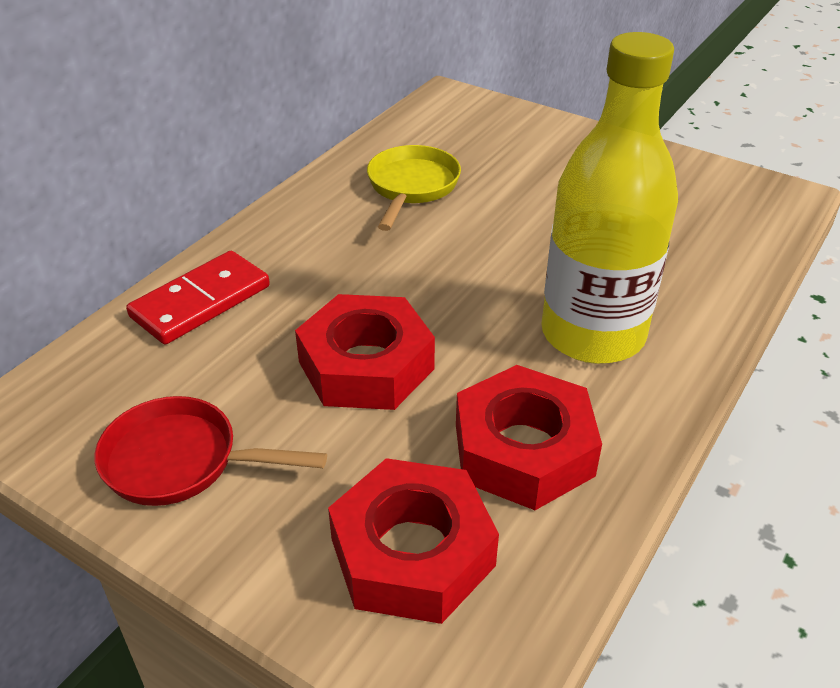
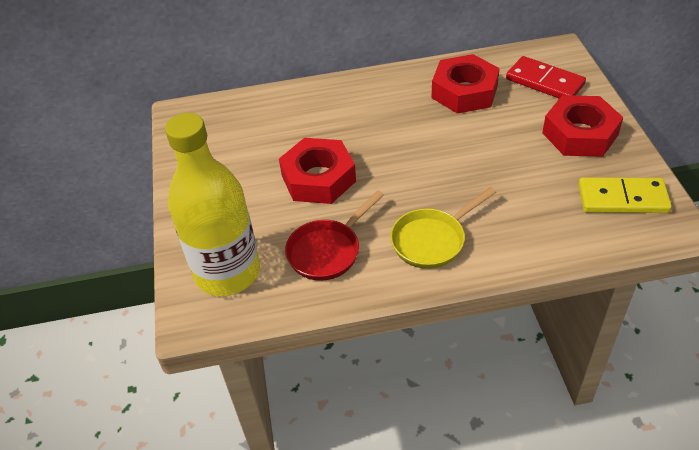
yellow domino: none = 0 -> [578,177,672,213] = 1

